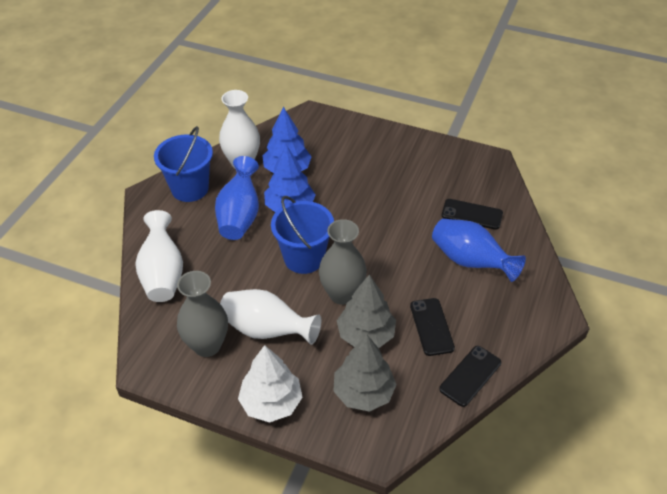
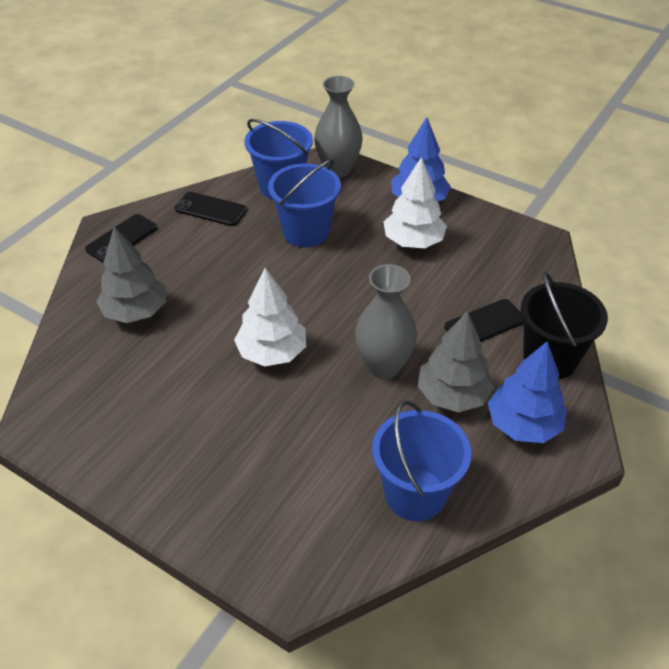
black bucket: none = 0 -> [520,272,608,379] = 1
blue bucket: [154,126,213,202] [271,196,334,274] = 2 -> [245,119,313,199] [268,159,341,247] [372,401,471,521] = 3
blue vase: [215,156,259,240] [432,219,526,282] = 2 -> none = 0
white tree: [238,345,302,423] = 1 -> [234,268,306,366] [384,157,447,248] = 2
white vase: [135,210,183,302] [219,90,260,168] [220,289,321,345] = 3 -> none = 0

